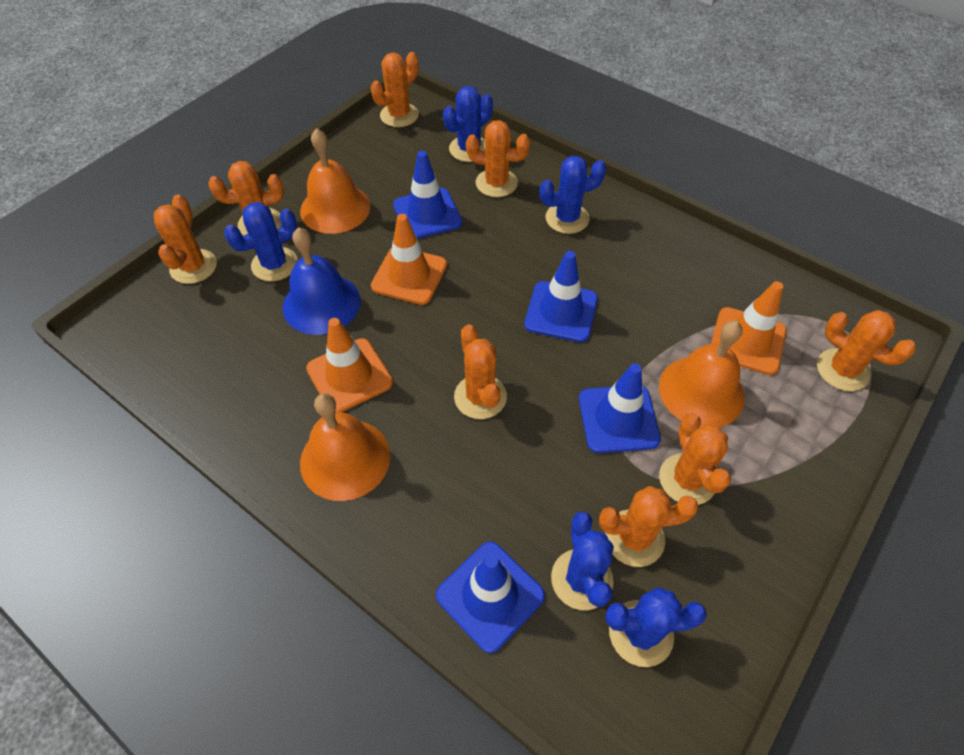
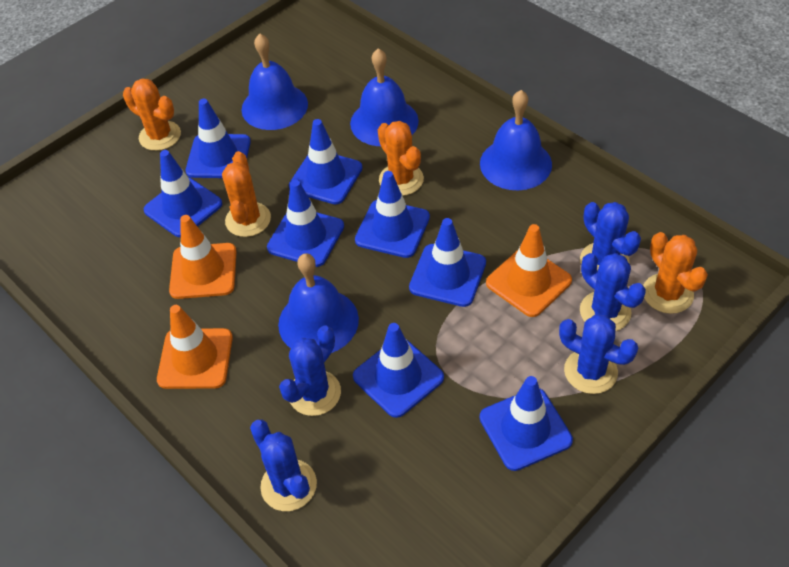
blue bell: [283,227,361,335] = 1 -> [241,34,308,130] [278,253,359,353] [350,48,419,146] [480,90,552,190] = 4
blue traffic cone: [393,151,462,239] [436,542,545,653] [524,251,598,342] [579,363,661,453] = 4 -> [144,150,222,237] [186,99,251,178] [267,180,344,267] [289,119,363,204] [353,323,444,418] [355,171,430,258] [409,218,486,307] [480,376,573,471] = 8
orange bell: [300,128,371,234] [300,393,390,501] [659,321,745,428] = 3 -> none = 0
orange cactus: [154,194,217,284] [208,161,284,235] [371,52,419,127] [454,324,507,419] [466,120,530,197] [599,486,698,567] [659,413,731,505] [817,310,915,391] = 8 -> [123,78,181,151] [222,151,271,237] [378,121,424,196] [643,232,708,314] = 4

